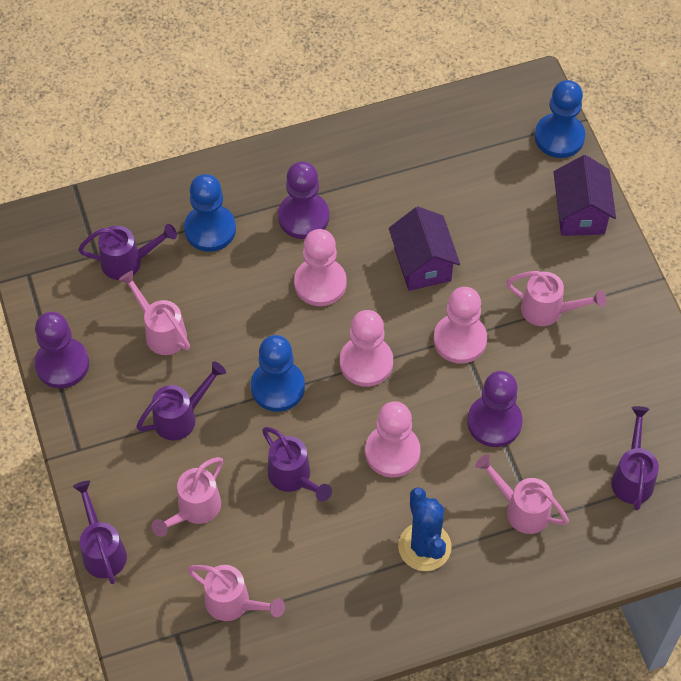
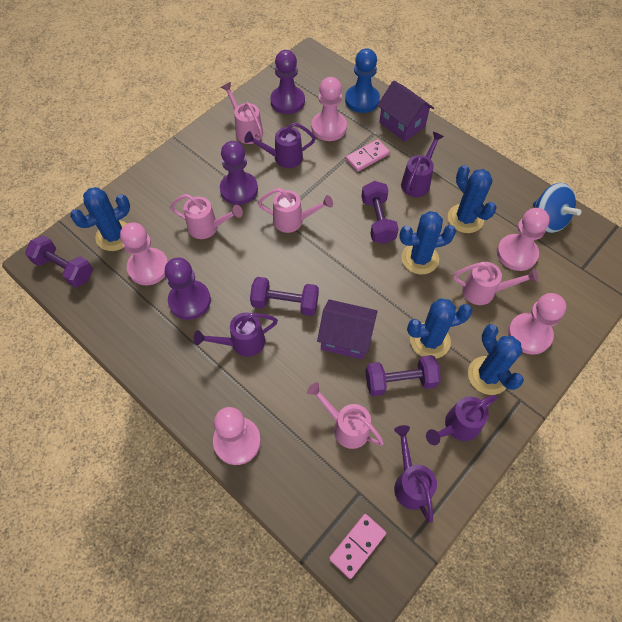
blue cactus: [398,487,452,571] = 1 -> [70,187,130,251] [399,211,456,274] [407,298,473,359] [448,165,497,233] [468,324,524,395] = 5
blue pawn: [184,174,236,252] [251,335,305,412] [535,80,585,158] = 3 -> [345,48,380,113] = 1
blue spinning top: none = 0 -> [533,183,582,233] = 1
pink domino: none = 0 -> [329,514,386,579] [346,139,390,172] = 2
pink pawn: [294,229,347,306] [340,310,393,387] [365,401,421,478] [434,287,487,364] = 4 -> [120,223,168,285] [213,407,261,465] [312,77,347,141] [497,208,550,271] [508,293,566,355] = 5
purple dumbbell: none = 0 -> [25,235,93,288] [250,277,319,316] [361,181,399,244] [365,355,441,396] = 4

